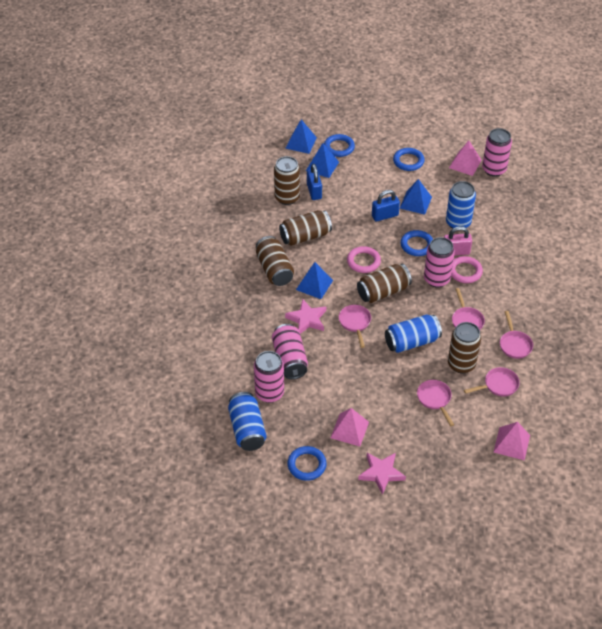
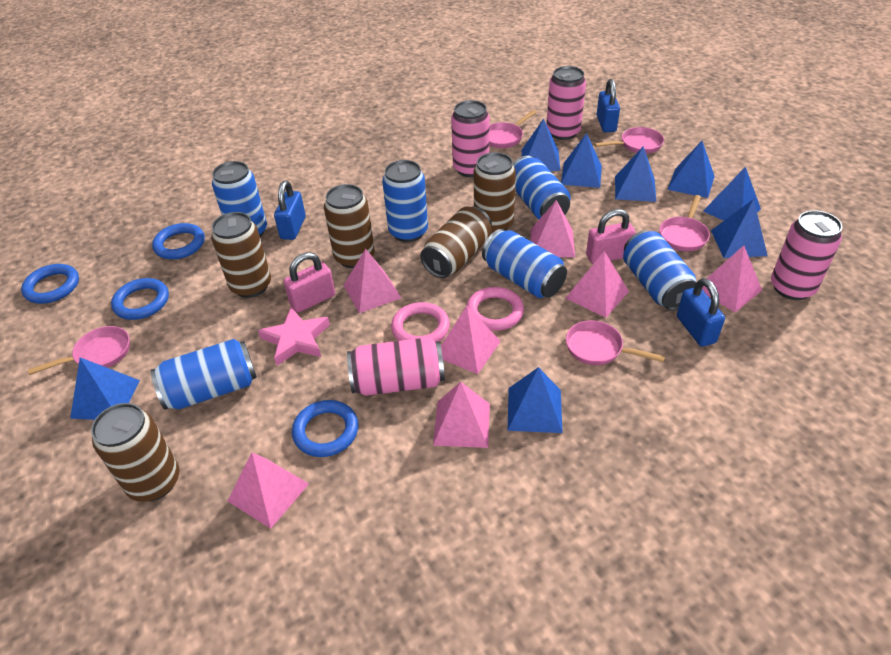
blue can: [228,392,266,451] [385,315,442,353] [446,181,476,229] = 3 -> [151,339,257,410] [212,161,267,237] [382,160,428,242] [482,229,567,298] [513,156,571,219] [623,230,696,311] = 6
blue padlock: [307,164,322,200] [372,190,400,222] = 2 -> [274,181,306,240] [596,79,620,132] [677,278,725,347] = 3
blue pyramid: [285,119,317,154] [296,262,333,299] [306,143,339,178] [400,179,432,215] = 4 -> [70,357,140,420] [508,367,563,433] [522,118,560,171] [561,133,602,188] [615,146,656,202] [667,141,715,198] [703,166,761,221] [711,199,768,258] = 8
pink padlock: [444,226,472,256] = 1 -> [284,252,335,312] [586,209,636,264] = 2
pink pyramid: [330,408,369,446] [449,141,482,176] [494,422,530,460] = 3 -> [228,452,309,529] [343,249,402,313] [433,382,490,448] [441,306,501,374] [531,200,575,257] [566,251,629,318] [702,245,762,312] = 7
pink star: [285,299,326,334] [358,453,406,495] = 2 -> [258,307,330,365] = 1

